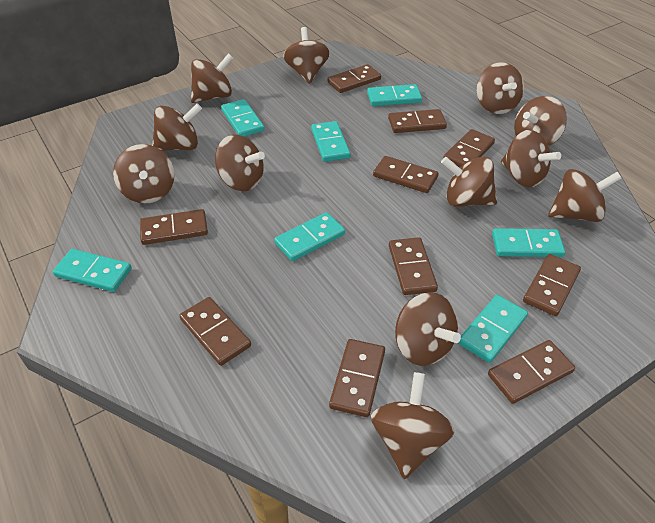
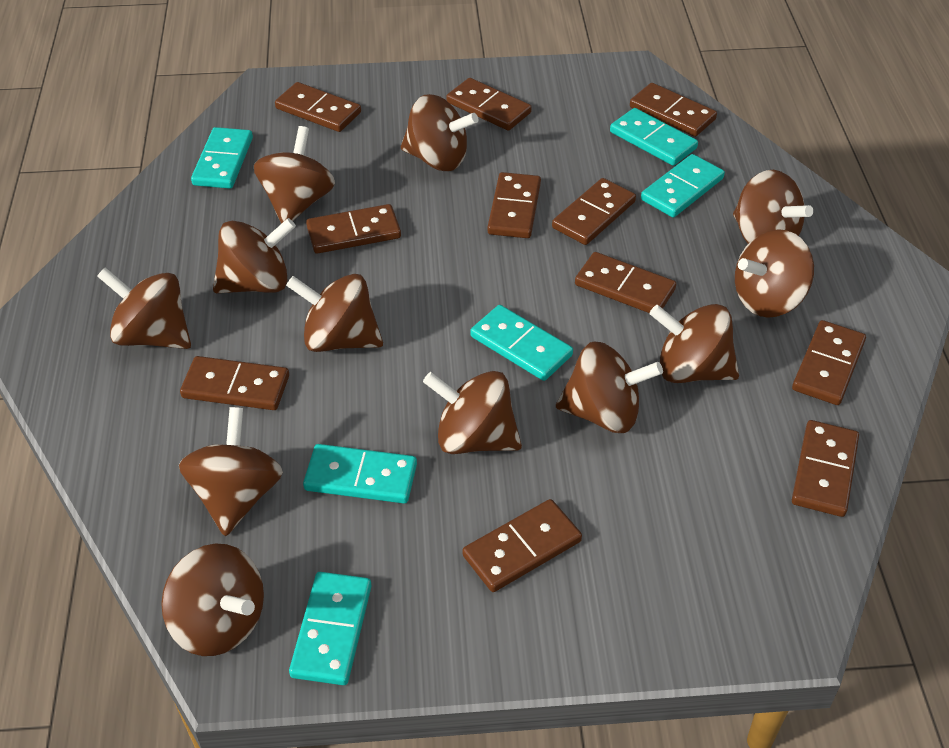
brown domino: [140,209,208,245] [179,297,251,366] [328,64,381,93] [329,339,385,417] [373,156,438,193] [388,109,447,133] [389,237,438,295] [443,129,495,168] [488,340,575,404] [523,254,581,316] = 10 -> [180,356,289,410] [275,82,361,132] [306,204,401,254] [446,78,532,131] [462,499,582,592] [487,172,541,238] [552,178,636,245] [575,252,676,313] [630,83,717,137] [792,320,866,405] [792,420,859,517] = 11
turquoise domino: [53,249,132,292] [221,99,264,137] [274,212,345,261] [311,121,351,162] [367,84,422,106] [458,295,528,363] [492,228,565,257] = 7 -> [191,127,253,189] [289,572,371,685] [303,444,417,503] [470,305,573,381] [610,108,698,166] [641,154,725,217] = 6

